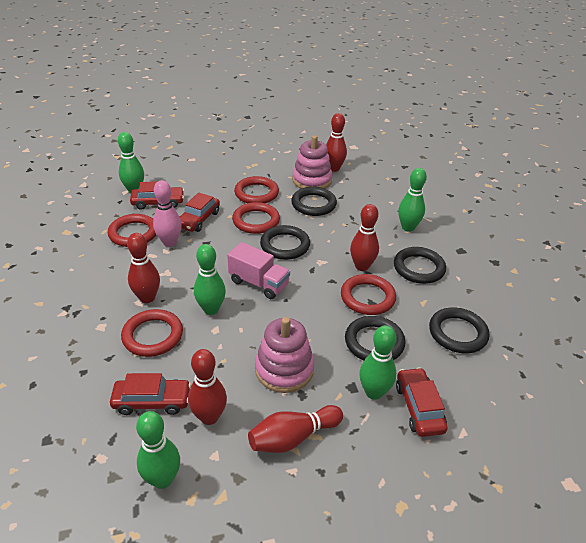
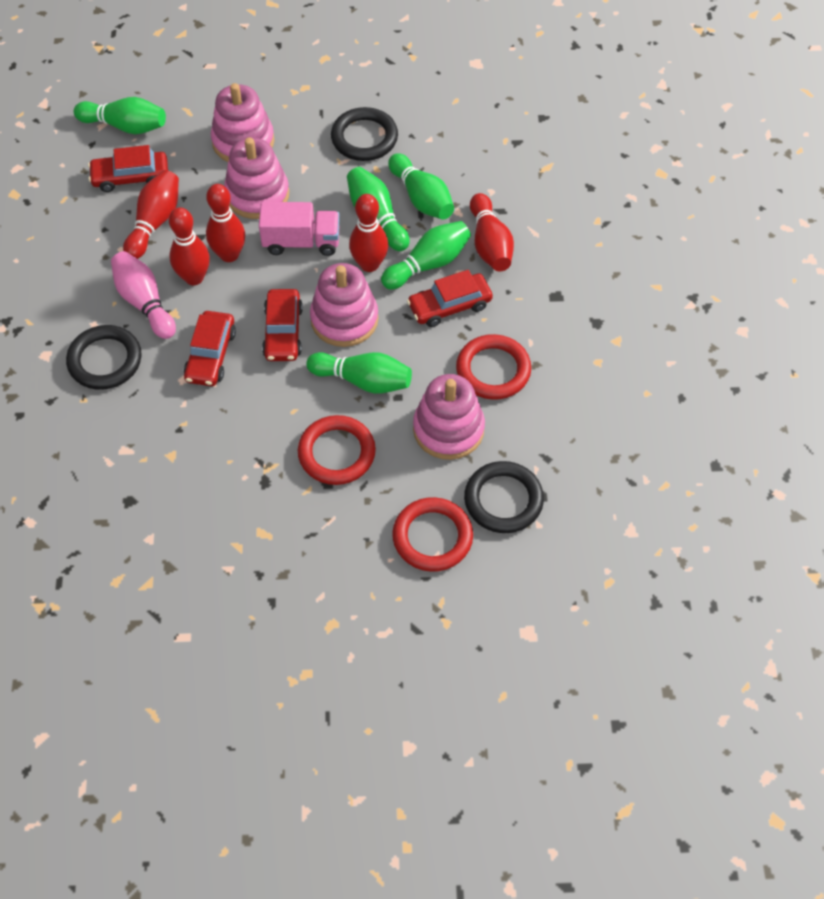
black ring: [260,225,310,260] [291,187,337,216] [345,316,405,361] [394,247,446,284] [429,307,490,353] = 5 -> [66,325,142,390] [331,107,398,161] [464,461,544,533] = 3
pink stacking toy: [255,317,314,393] [292,135,333,189] = 2 -> [211,83,275,162] [224,137,289,219] [310,263,379,347] [413,374,485,460] = 4
red ring: [108,214,157,247] [121,309,183,357] [232,202,280,234] [234,176,279,203] [341,274,396,315] = 5 -> [298,415,376,485] [392,497,473,572] [456,334,531,400] = 3

